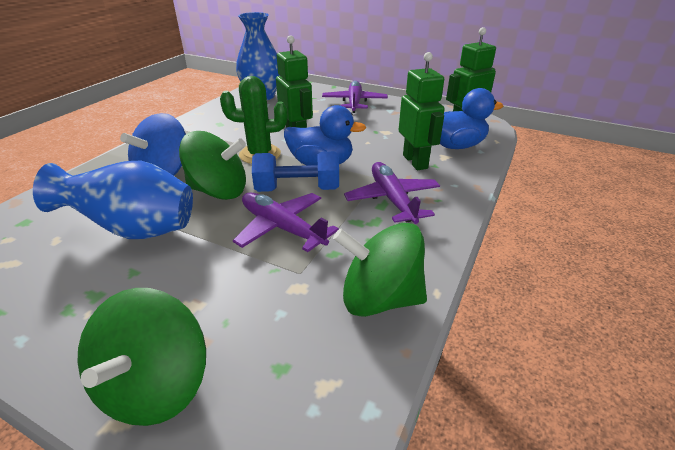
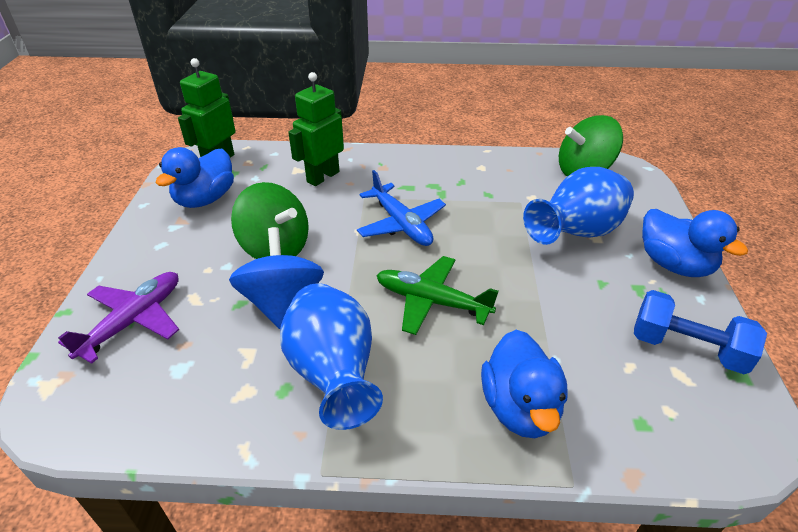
blue duck: [284,105,366,165] [440,88,503,149] = 2 -> [155,147,234,208] [481,330,568,438] [642,209,748,277] = 3
blue plane: none = 0 -> [357,170,446,246] = 1
green cactus: [220,76,287,164] = 1 -> none = 0
green plane: none = 0 -> [376,256,499,335] = 1
green robot: [276,35,313,128] [399,52,445,170] [446,27,496,112] = 3 -> [178,58,235,158] [288,72,344,186] = 2
green spinning top: [78,288,206,426] [179,131,246,200] [333,223,427,317] = 3 -> [231,182,309,259] [559,115,623,176] = 2
purple plane: [233,192,339,252] [322,80,388,113] [344,162,440,224] = 3 -> [58,272,179,364] = 1

